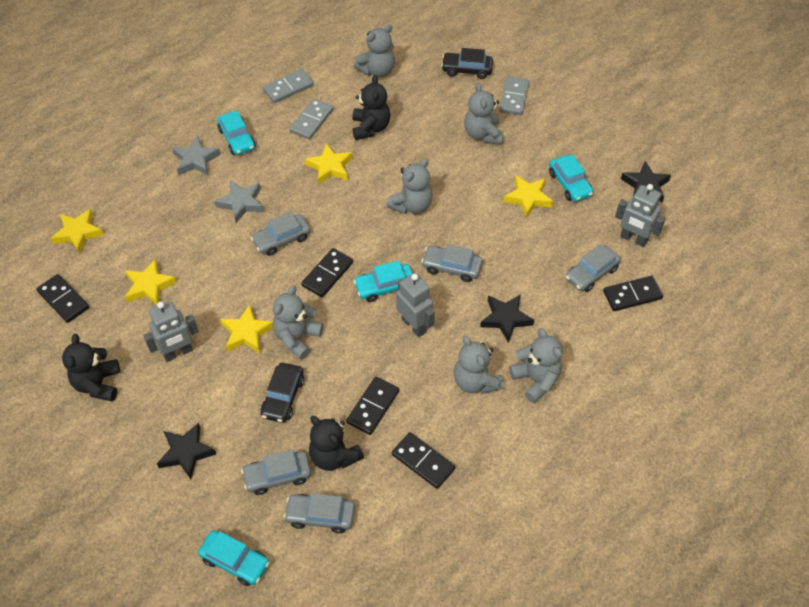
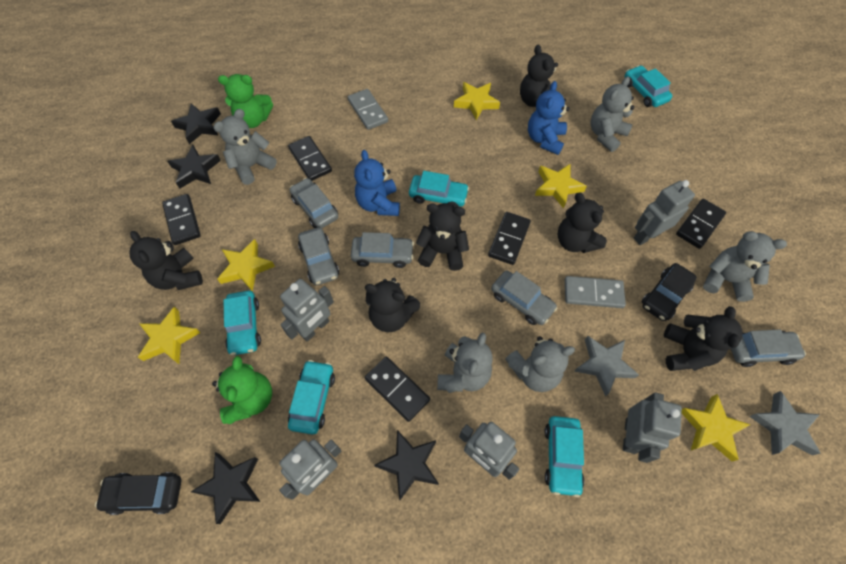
black star: [157,423,216,479] [480,294,534,343] [621,161,671,202] = 3 -> [167,145,221,188] [171,103,221,144] [191,452,260,524] [374,430,439,500] = 4
black teddy bear: [62,334,120,402] [309,416,364,471] [352,75,390,140] = 3 -> [129,231,203,290] [365,278,420,332] [416,203,469,271] [520,45,558,107] [558,193,607,253] [664,306,742,371] = 6
blue teddy bear: none = 0 -> [354,150,400,216] [528,81,570,155] = 2
green teddy bear: none = 0 -> [212,356,272,424] [218,74,273,128] = 2
grey domino: [263,69,314,103] [290,99,333,140] [499,76,529,115] = 3 -> [348,89,388,130] [565,276,626,308] = 2
grey robot: [143,301,199,362] [396,273,435,337] [615,184,665,247] = 3 -> [279,439,341,500] [280,279,334,342] [459,422,519,480] [623,392,682,463] [634,180,695,245] = 5
grey teddy bear: [273,285,323,360] [354,24,395,77] [387,158,433,214] [454,336,504,394] [464,83,504,144] [509,328,563,403] = 6 -> [213,109,277,185] [437,332,493,393] [505,336,575,392] [591,76,634,152] [703,231,787,302] = 5
turquoise car: [198,530,270,586] [217,110,256,155] [354,261,413,302] [549,155,593,202] = 4 -> [223,291,261,355] [288,360,335,434] [409,171,469,207] [545,416,585,497] [625,65,672,107] = 5

